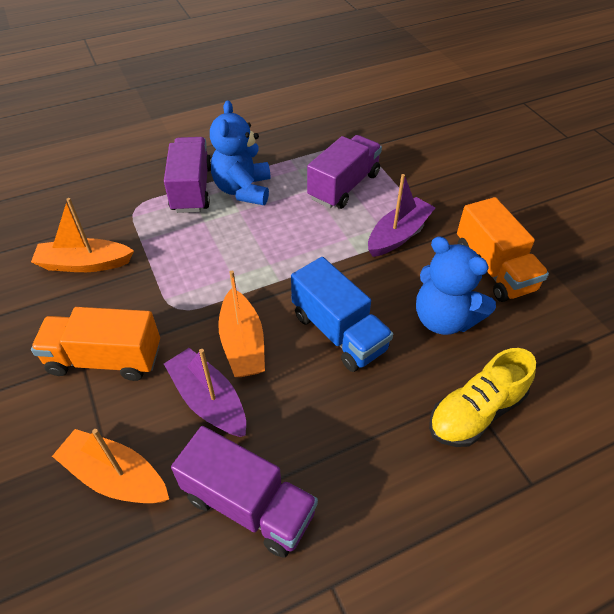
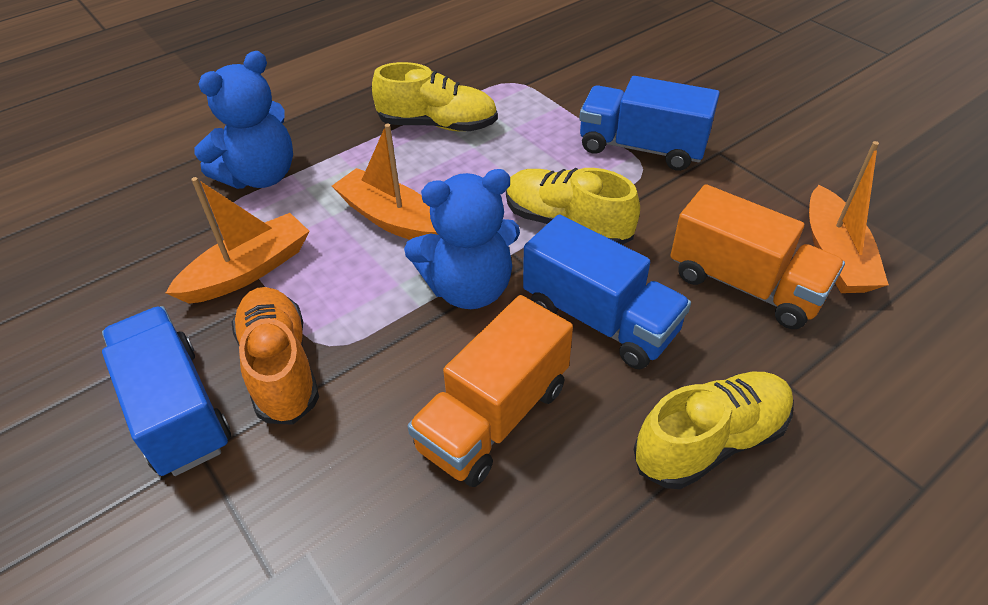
blue truck: [291,257,393,372] = 1 -> [102,306,231,476] [523,214,691,369] [579,76,720,171] = 3
orange shoe: none = 0 -> [231,287,319,425] = 1
purple boat: [164,348,246,437] [368,174,436,257] = 2 -> none = 0
purple truck: [164,137,211,213] [171,426,318,558] [307,135,382,209] = 3 -> none = 0
yellow shoe: [429,348,536,447] = 1 -> [372,62,498,131] [506,168,640,245] [634,372,794,489] = 3

